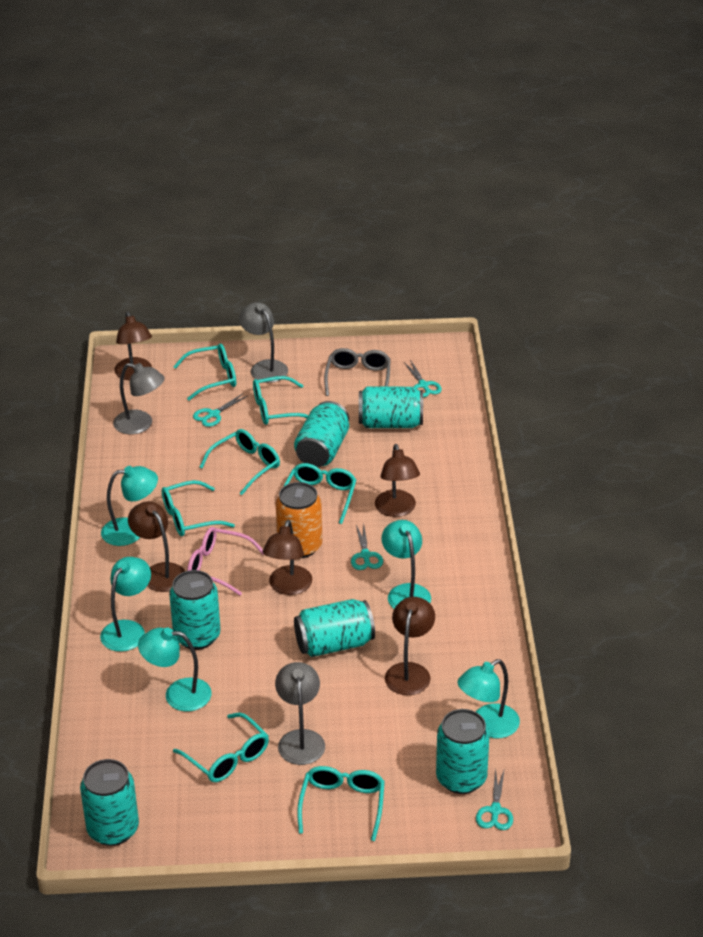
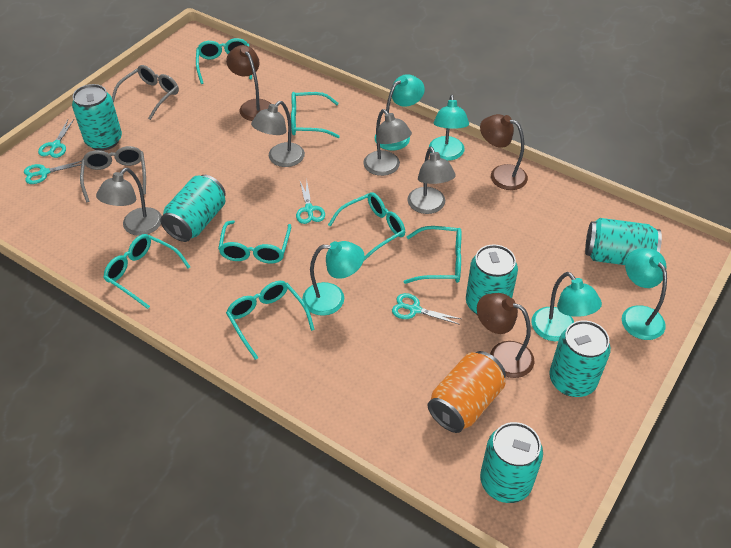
brown lamp: [114,312,152,380] [128,501,185,592] [263,520,312,595] [375,444,420,517] [385,597,435,695] = 5 -> [226,45,271,121] [477,293,534,378] [480,114,528,190] = 3
grey glasses: [324,348,391,396] = 1 -> [80,146,146,202] [112,65,179,120] = 2
grey lamp: [113,363,165,434] [239,302,288,383] [275,662,325,765] = 3 -> [96,168,162,236] [251,101,305,167] [363,109,412,176] [407,147,456,214] = 4
pink glasses: [187,527,264,596] = 1 -> none = 0

